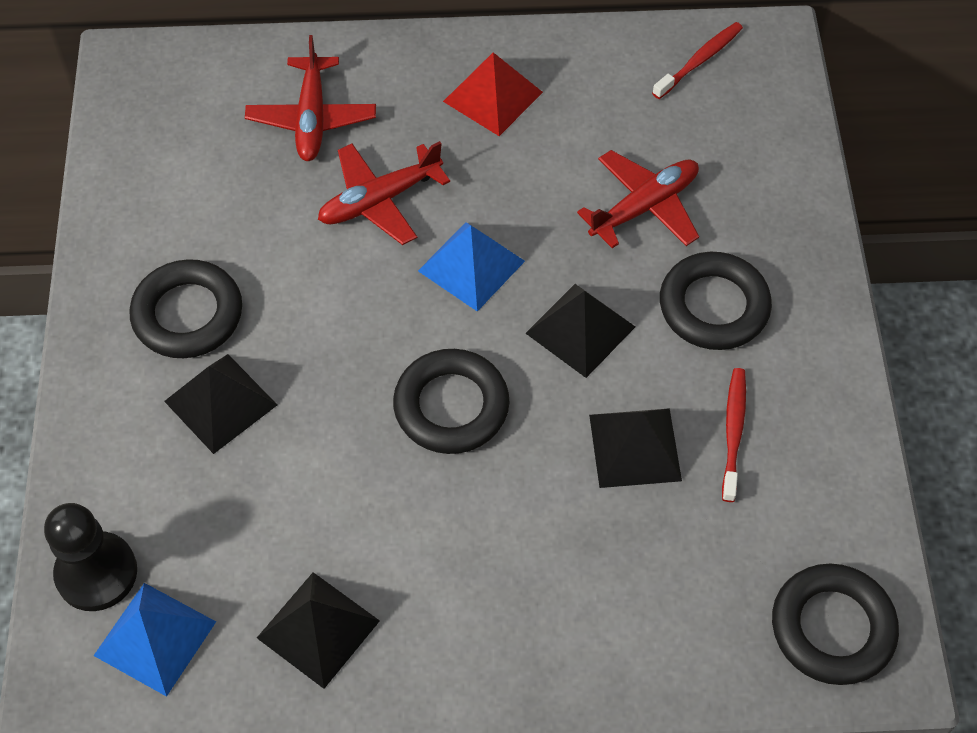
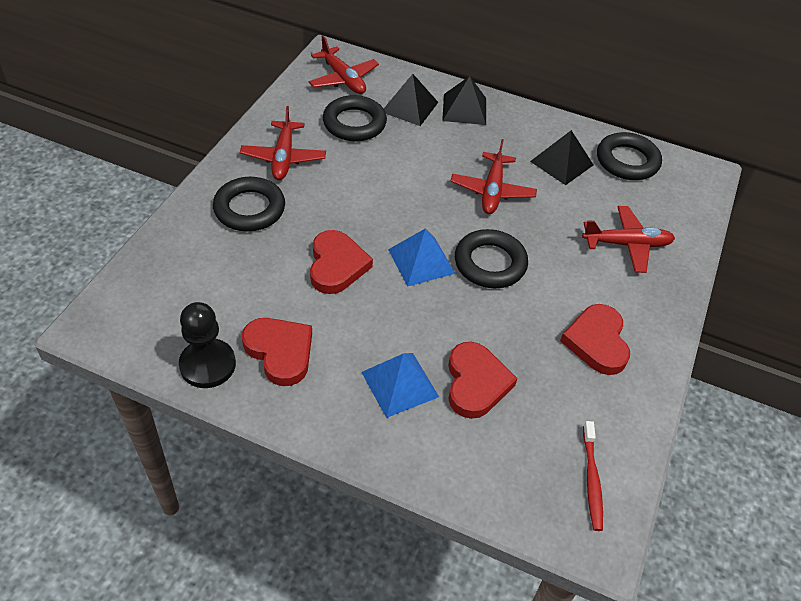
black pyramid: [164,354,277,454] [257,572,380,689] [526,284,635,378] [589,408,682,488] = 4 -> [384,74,438,126] [442,76,486,125] [530,130,593,185] = 3
red heart: none = 0 -> [242,318,312,386] [310,230,373,294] [448,342,518,419] [560,304,630,375] = 4
red plane: [245,35,376,161] [318,141,450,245] [577,150,699,248] = 3 -> [240,106,326,180] [309,35,379,94] [450,139,537,214] [582,206,675,273] = 4
red pyramid: [443,52,543,136] = 1 -> none = 0
red toothbrush: [652,22,743,99] [722,368,746,502] = 2 -> [583,421,603,531] = 1

